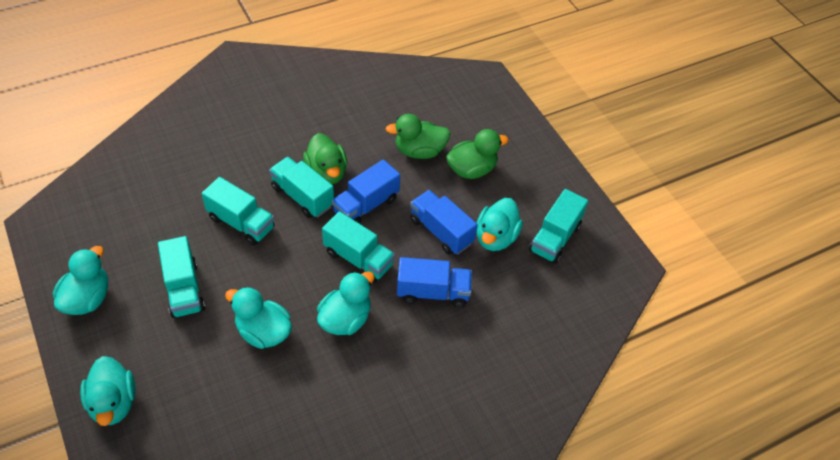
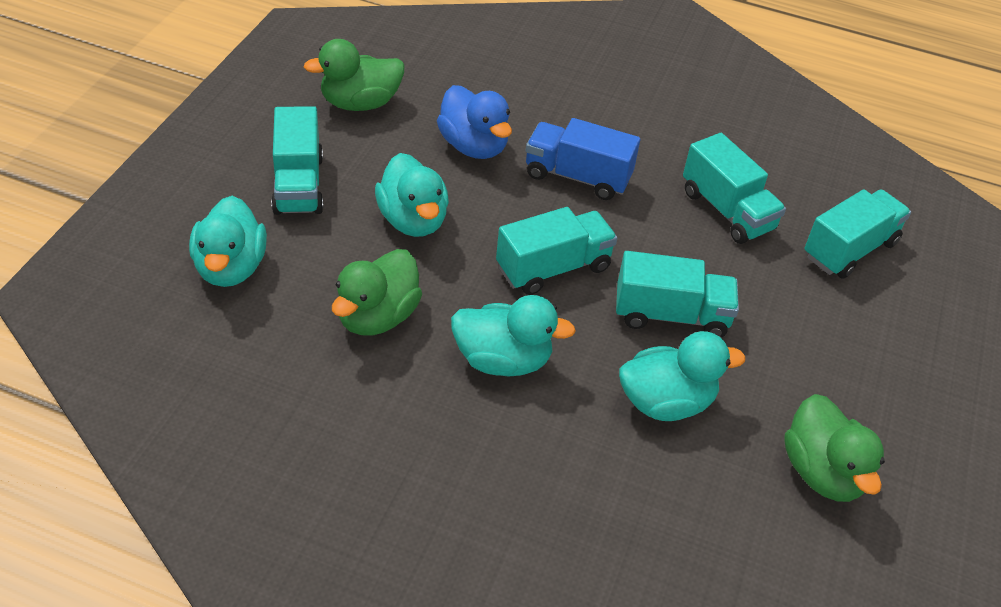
blue duck: none = 0 -> [437,85,512,159] = 1
blue truck: [332,159,400,224] [397,257,472,308] [410,190,477,255] = 3 -> [526,118,640,200] = 1
turquoise duck: [53,246,108,315] [80,356,135,426] [225,287,292,349] [317,271,375,335] [477,198,523,251] = 5 -> [189,196,267,287] [375,153,449,237] [451,295,576,376] [619,331,746,421] = 4

